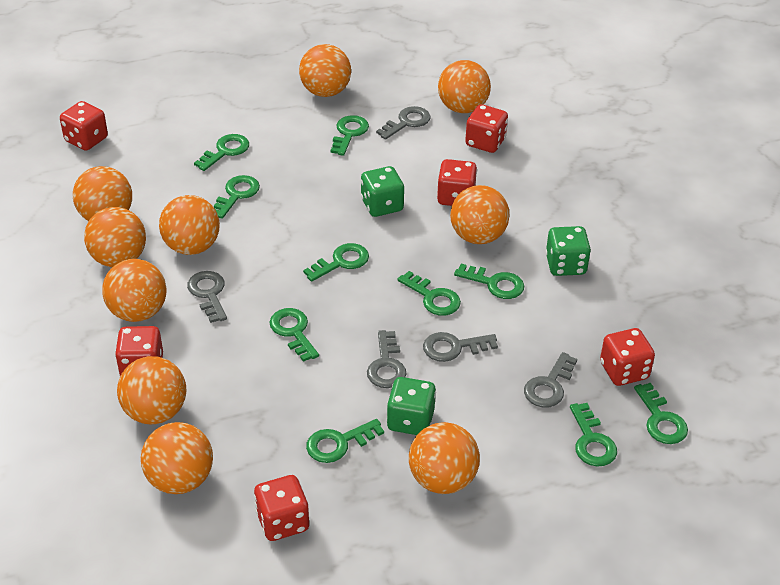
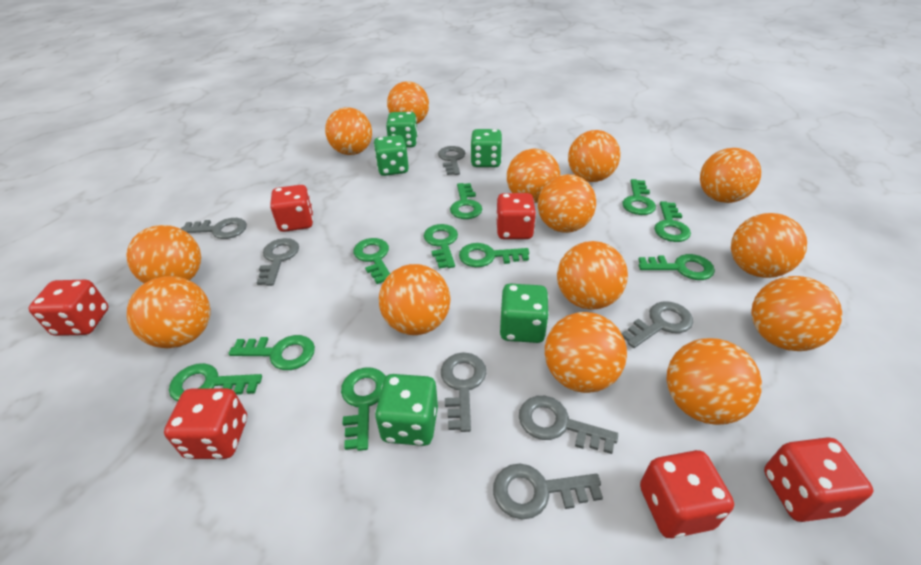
green dice: [361,166,404,217] [387,377,436,435] [546,226,591,276] = 3 -> [374,135,409,176] [375,374,438,446] [386,112,418,148] [470,129,502,167] [500,284,549,343] = 5
grey key: [187,271,227,323] [367,330,406,388] [376,106,430,140] [423,332,498,362] [524,352,577,408] = 5 -> [181,218,247,239] [257,238,299,286] [438,146,466,175] [441,353,486,432] [493,464,603,520] [519,396,618,454] [621,301,693,348] = 7
orange ball: [73,166,132,221] [84,207,146,267] [102,259,166,322] [117,356,186,424] [141,422,213,494] [159,195,220,255] [299,44,351,97] [409,422,480,494] [438,60,491,113] [450,185,510,244] = 10 -> [126,225,201,283] [127,276,210,349] [325,107,372,155] [379,264,450,335] [387,81,429,124] [507,149,560,203] [538,174,596,233] [545,312,627,393] [557,241,628,310] [568,130,620,182] [666,338,762,425] [700,148,761,203] [731,213,807,278] [751,276,842,351] = 14

